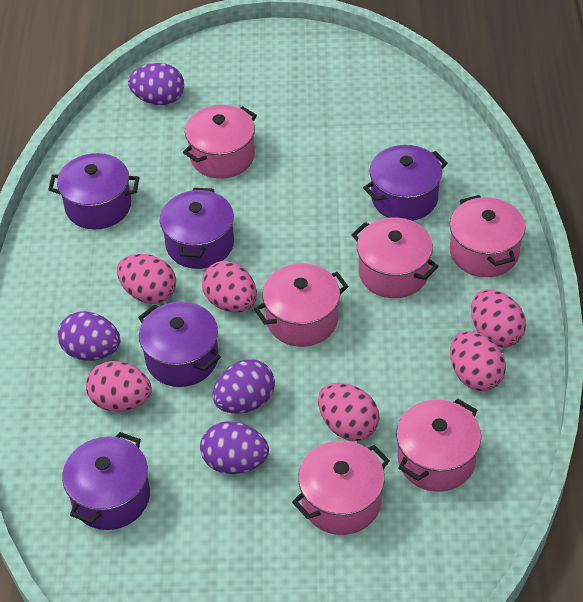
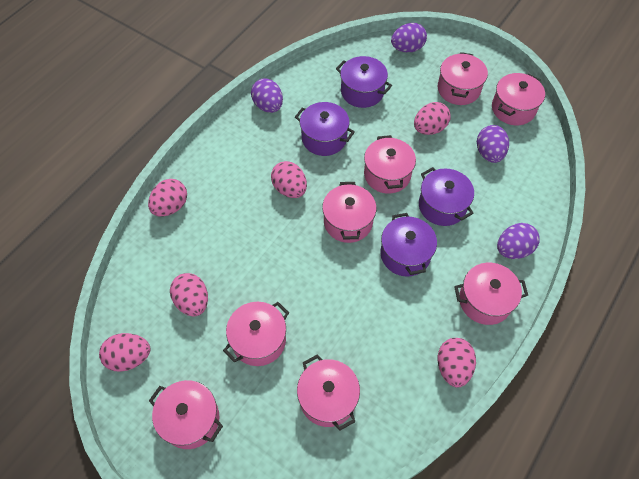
pink pot: [183,105,257,179] [254,263,349,347] [292,441,390,535] [351,218,439,298] [396,399,481,492] [450,195,525,277] = 6 -> [149,380,223,449] [223,302,289,366] [297,354,360,430] [322,182,376,243] [364,135,416,194] [438,52,488,105] [454,263,528,325] [492,73,545,125] = 8
purple pot: [48,153,139,230] [62,432,150,530] [138,302,221,387] [160,188,234,269] [363,145,448,221] = 5 -> [295,102,355,156] [336,56,392,108] [380,213,437,277] [419,167,474,226] = 4

